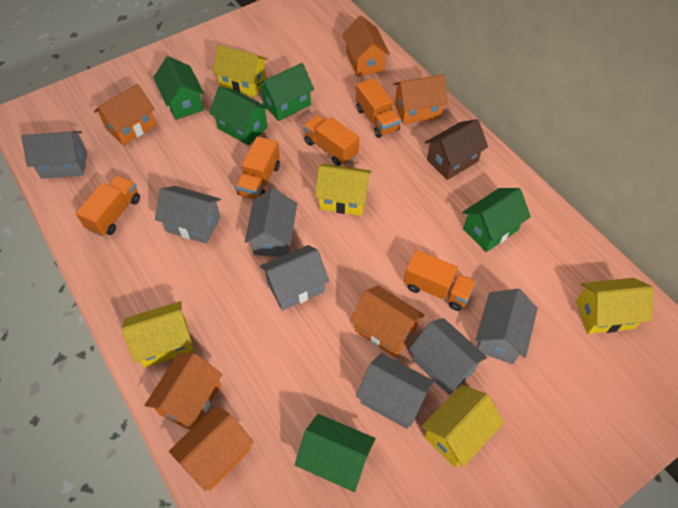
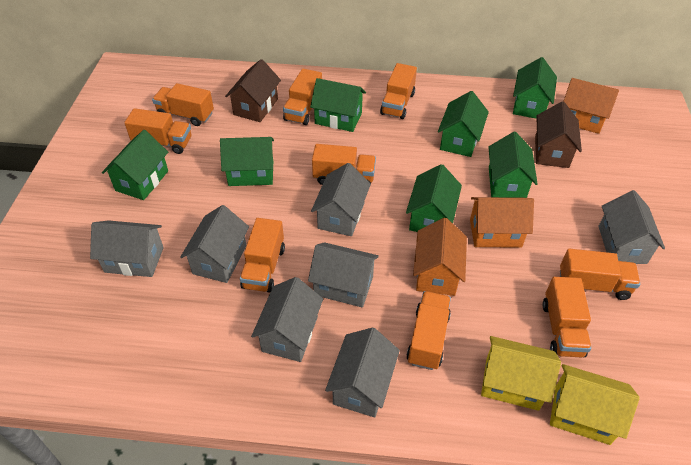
brown house: [425,119,488,180] = 1 -> [225,59,281,122] [535,101,582,168] = 2
green house: [153,56,204,120] [209,86,270,145] [256,63,314,121] [295,414,376,492] [462,188,531,252] = 5 -> [102,130,168,200] [220,137,274,186] [310,78,366,132] [406,164,462,232] [438,91,489,157] [488,132,538,198] [513,57,557,118] = 7
orange house: [94,84,157,146] [144,353,222,430] [169,405,254,491] [342,16,390,77] [350,285,425,358] [393,74,448,124] = 6 -> [413,218,467,296] [470,197,534,248] [563,78,619,134] = 3
orange truck: [76,175,140,236] [236,136,280,199] [303,115,359,166] [356,78,401,138] [404,250,476,311] = 5 -> [124,108,192,154] [152,83,214,126] [240,218,285,293] [283,69,322,125] [312,144,376,185] [380,63,417,119] [407,291,451,370] [542,277,591,357] [560,249,640,300] = 9
yellow house: [121,301,194,368] [212,45,268,97] [315,164,372,216] [421,385,504,468] [576,278,654,334] = 5 -> [481,336,561,411] [550,364,640,445] = 2

